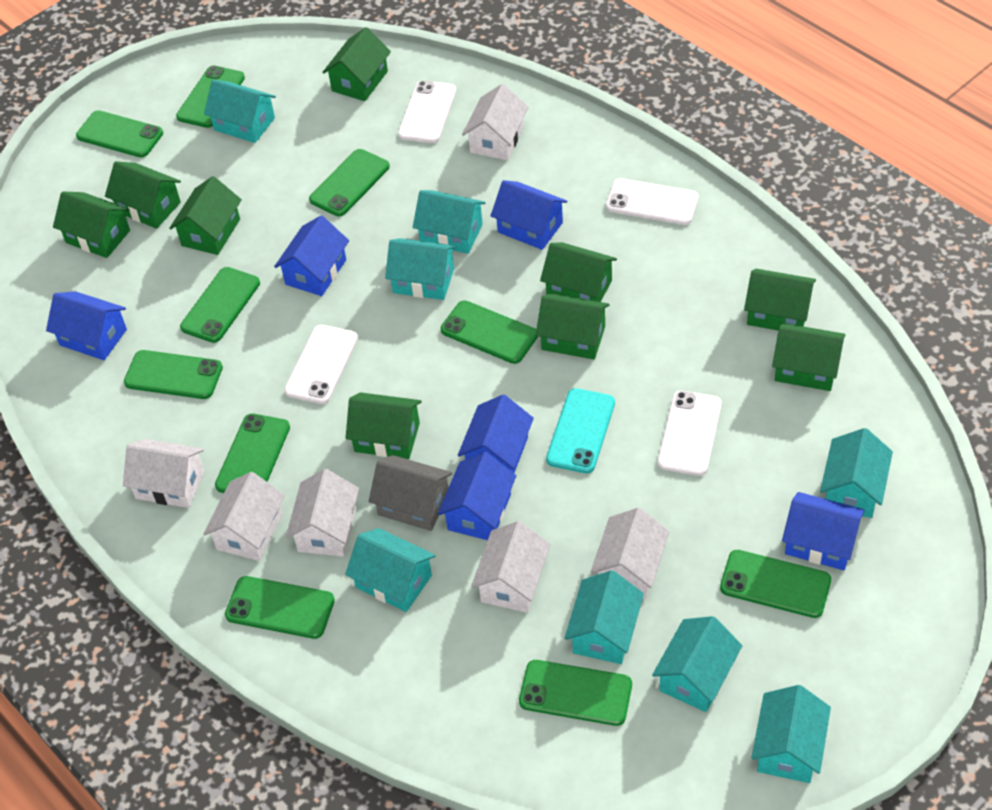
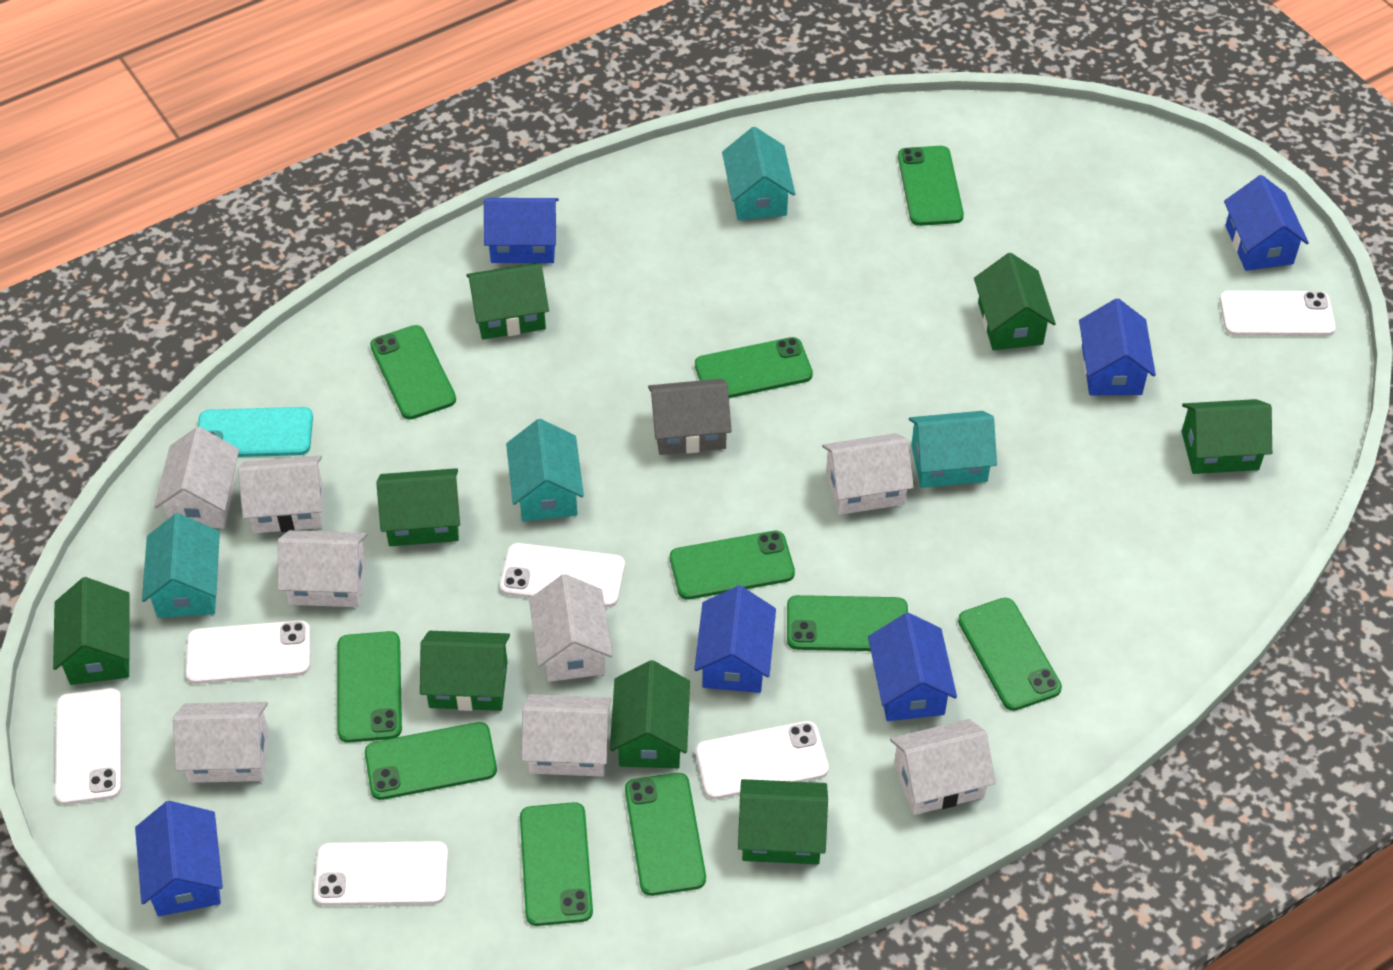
green house: [53,192,130,258] [105,161,181,229] [169,176,242,255] [322,27,391,101] [346,393,422,459] [536,293,610,359] [540,242,617,302] [744,269,816,331] [772,323,845,391] = 9 -> [53,577,130,685] [376,468,460,546] [420,631,510,711] [466,263,549,340] [610,660,690,768] [738,779,828,864] [974,253,1056,350] [1182,399,1272,474] = 8
turquoise house: [204,79,276,143] [345,528,436,612] [385,238,456,300] [413,190,486,254] [564,570,644,664] [652,616,742,712] [751,685,831,783] [820,428,893,518] = 8 -> [142,513,220,618] [506,419,584,521] [722,127,795,220] [909,411,997,488] = 4
white house: [123,439,204,508] [203,472,285,561] [286,469,359,557] [462,84,528,160] [471,521,551,613] [591,508,669,600] = 6 -> [154,427,239,529] [173,702,269,783] [238,455,323,533] [278,530,367,607] [521,694,612,777] [529,574,613,682] [822,433,914,515] [890,719,996,815] = 8
white phone: [284,325,358,404] [398,81,456,143] [606,178,698,225] [658,391,722,476] = 4 -> [55,688,122,805] [186,621,311,684] [314,841,448,906] [500,543,625,607] [695,721,829,799] [1220,291,1336,336] = 6

